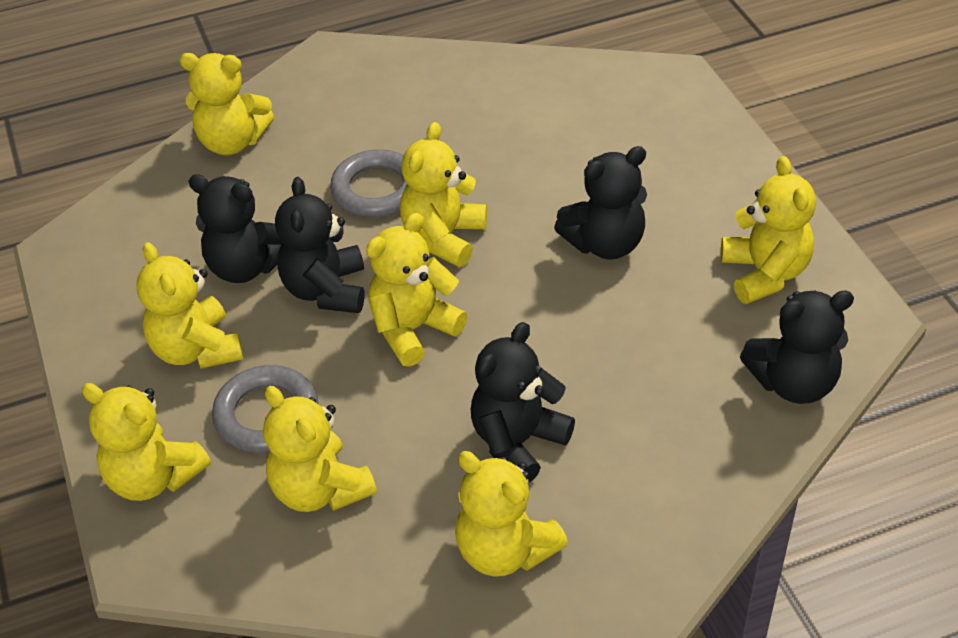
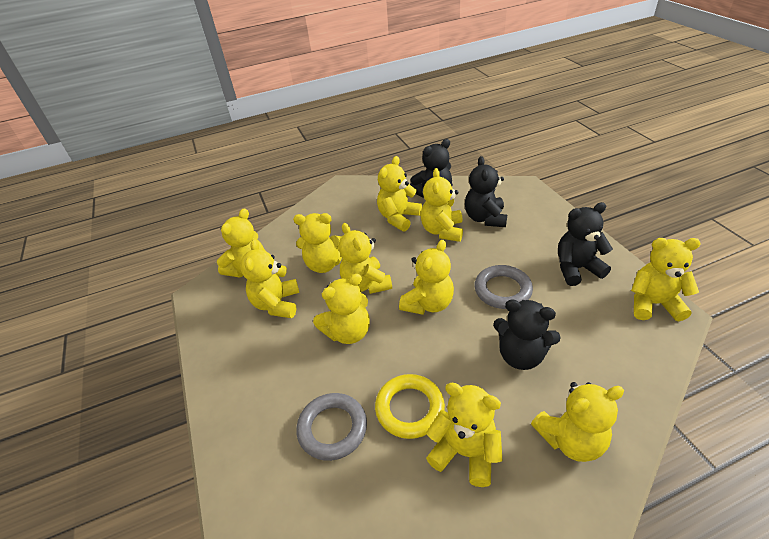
black teddy bear: [188,174,282,283] [275,177,364,313] [471,322,575,483] [554,146,647,259] [740,291,854,404] = 5 -> [410,139,452,198] [465,156,507,227] [493,299,561,370] [558,202,613,286] = 4
yellow ring: none = 0 -> [375,374,445,439] = 1
yellow teddy bear: [82,383,211,501] [136,242,243,369] [179,53,274,155] [263,386,377,512] [366,213,467,367] [400,122,487,267] [455,451,568,577] [721,156,816,304] = 8 -> [217,208,265,278] [240,239,299,318] [293,213,342,273] [313,274,370,344] [338,223,392,294] [377,156,422,232] [399,240,454,315] [421,168,463,242] [426,383,502,487] [531,382,624,462] [631,238,701,321] = 11

